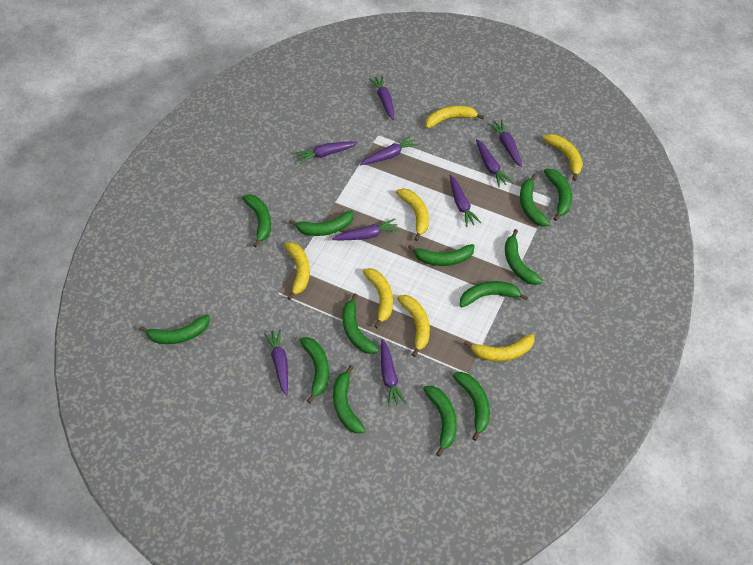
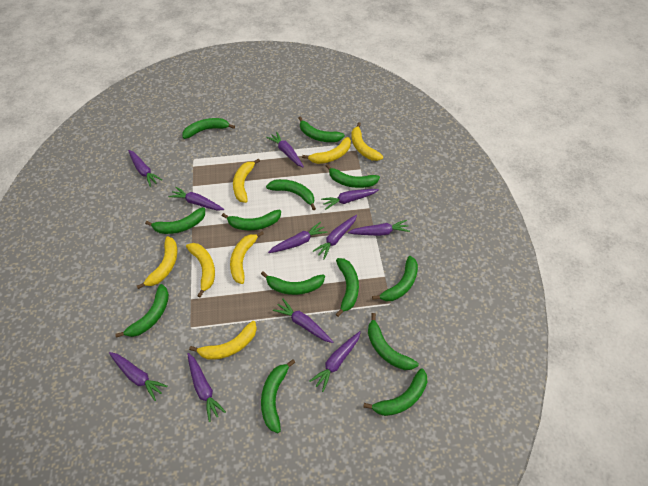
purple carrot: [264,329,288,396] [296,141,358,164] [332,219,399,240] [360,135,419,165] [370,75,394,120] [381,339,406,407] [450,175,481,227] [476,139,512,187] [489,120,522,167] = 9 -> [109,352,168,401] [128,150,162,187] [168,187,224,211] [187,353,226,422] [266,131,304,167] [268,222,328,253] [273,298,333,343] [310,331,361,392] [313,215,357,259] [321,189,379,210] [348,220,410,236] = 11

